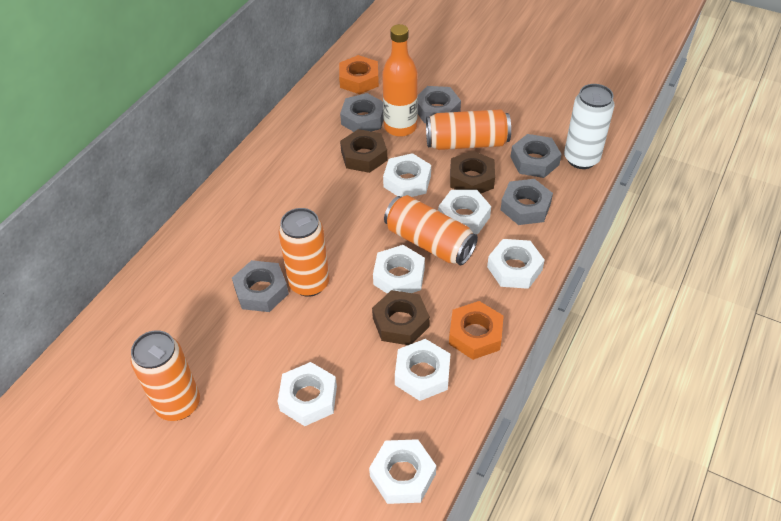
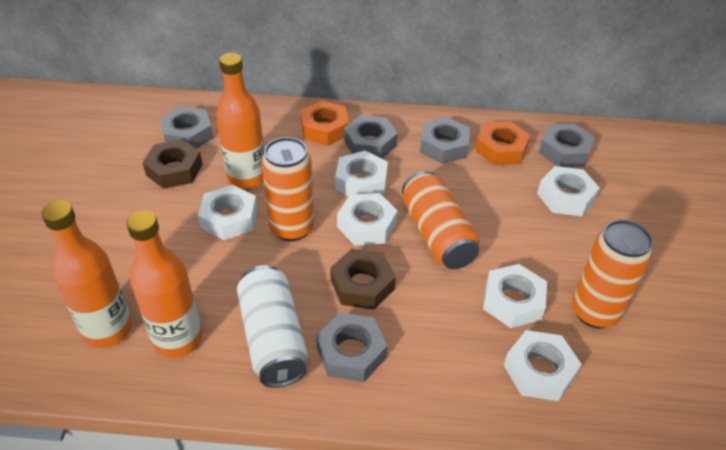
brown nut: [340,129,387,173] [372,290,430,345] [450,150,495,194] = 3 -> [142,139,203,189] [330,249,396,310] = 2
orange bottle: [382,24,418,137] = 1 -> [42,200,132,348] [126,210,202,358] [216,53,265,189] = 3
orange can: [131,330,200,421] [278,208,330,297] [384,195,478,266] [426,109,511,150] = 4 -> [261,137,314,241] [402,171,480,269] [572,220,653,328] = 3
white nut: [277,362,337,426] [369,439,436,504] [373,245,425,294] [383,153,431,197] [395,339,450,401] [438,190,491,234] [487,239,545,289] = 7 -> [198,185,257,240] [335,151,388,196] [337,193,398,246] [483,264,547,328] [504,330,582,401] [537,166,600,216] = 6

